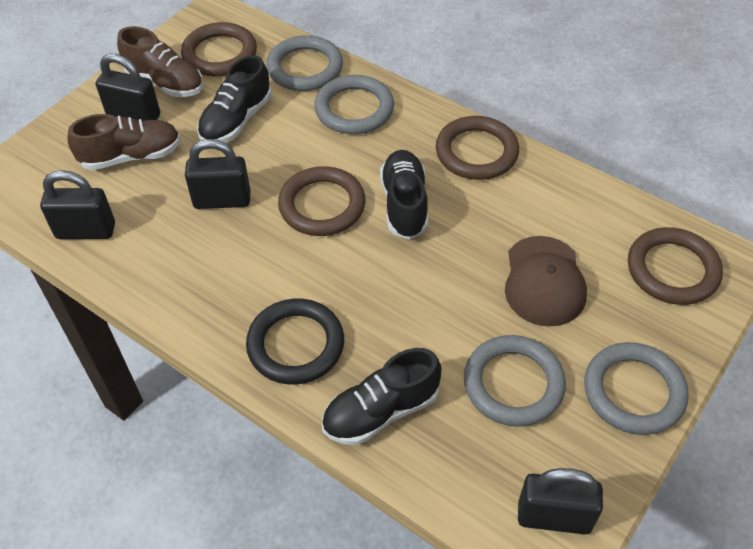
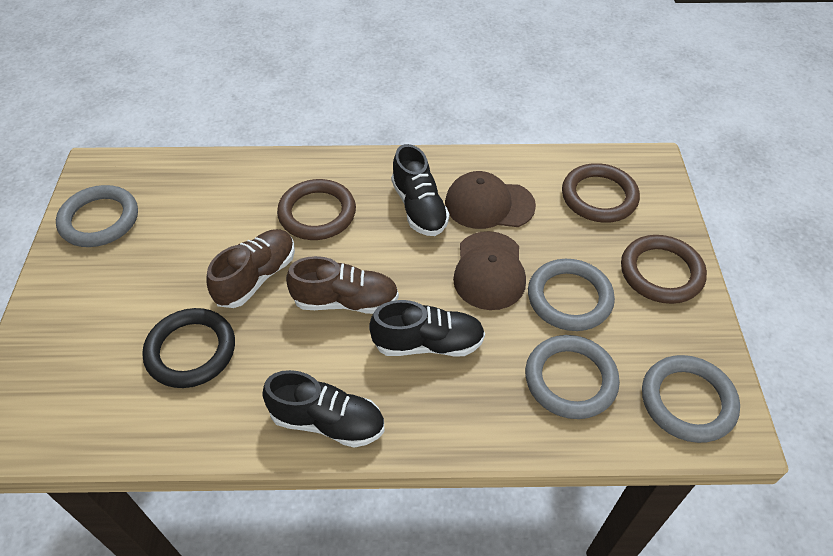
black padlock: [40,170,115,239] [96,54,160,121] [185,139,251,209] [518,468,603,535] = 4 -> none = 0
brown cap: [505,236,587,326] = 1 -> [445,171,536,229] [453,231,526,310] = 2
brown ring: [181,22,257,77] [278,166,365,236] [436,116,519,180] [628,227,723,305] = 4 -> [277,179,356,240] [562,163,640,223] [621,235,707,304] = 3

